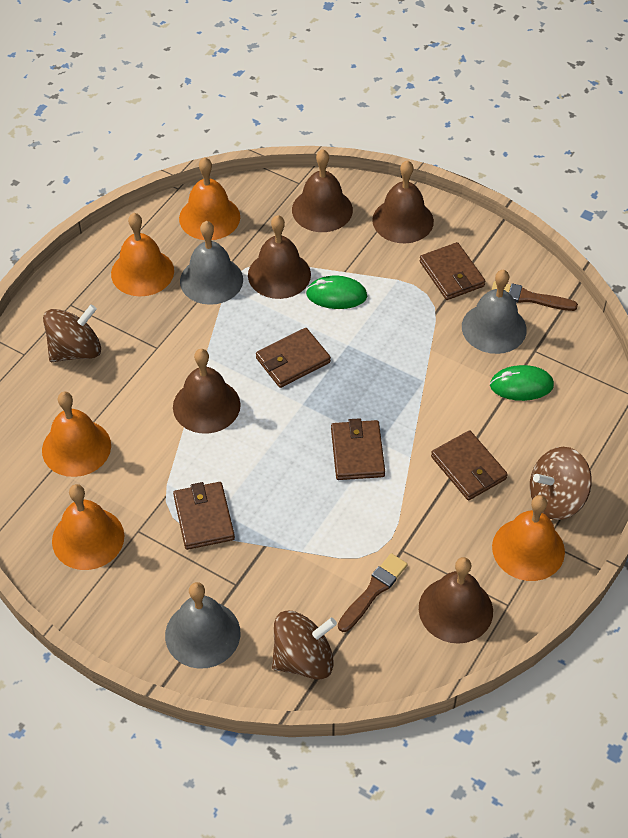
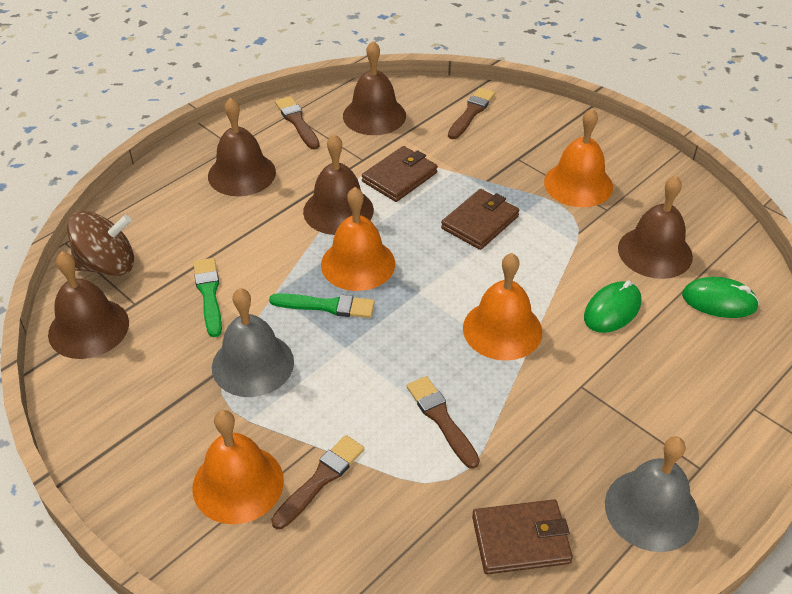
brown brush: [338,553,407,632] [492,281,578,311] = 2 -> [271,435,364,529] [275,96,320,150] [407,376,480,469] [448,88,495,139] = 4
brown spinning top: [43,304,101,362] [272,611,337,679] [530,447,592,520] = 3 -> [67,211,134,276] = 1
brown wallet: [173,482,235,550] [256,328,331,388] [331,418,385,480] [420,242,485,300] [431,430,508,500] = 5 -> [362,146,438,202] [441,189,520,250] [472,499,573,574] = 3
green brush: none = 0 -> [193,258,222,337] [269,293,375,318] = 2
grey bell: [165,582,240,669] [180,221,243,305] [462,269,527,354] = 3 -> [212,288,294,397] [605,436,699,552] = 2
orange bell: [42,392,111,477] [52,484,124,570] [111,213,174,296] [179,157,240,240] [492,495,565,581] = 5 -> [193,410,284,524] [321,187,395,291] [463,253,542,361] [544,108,613,207] = 4

